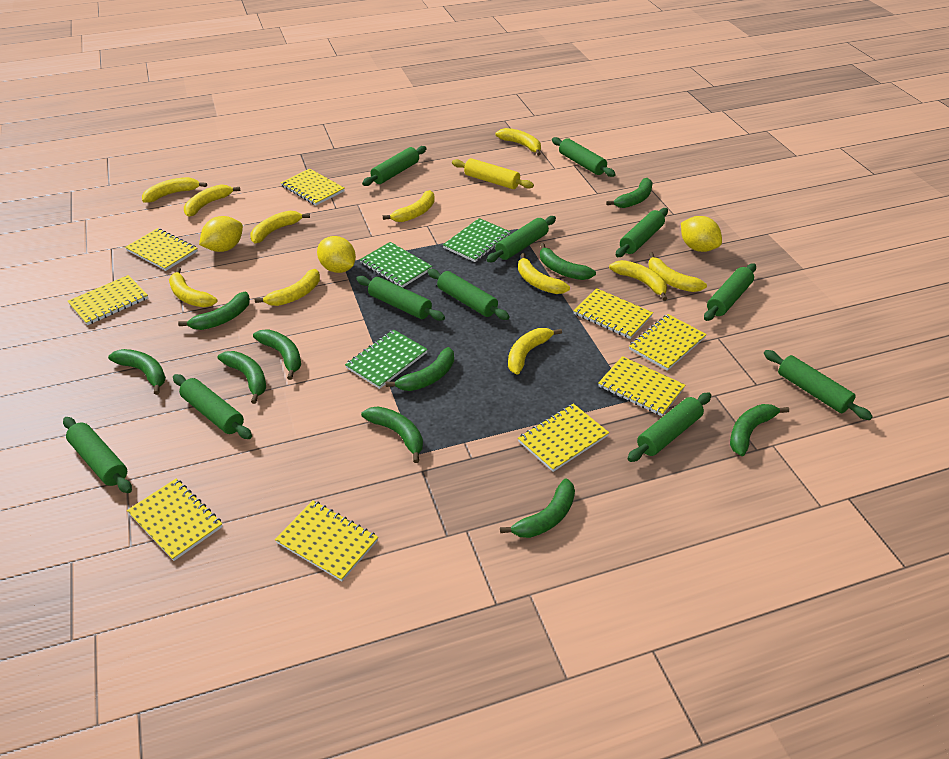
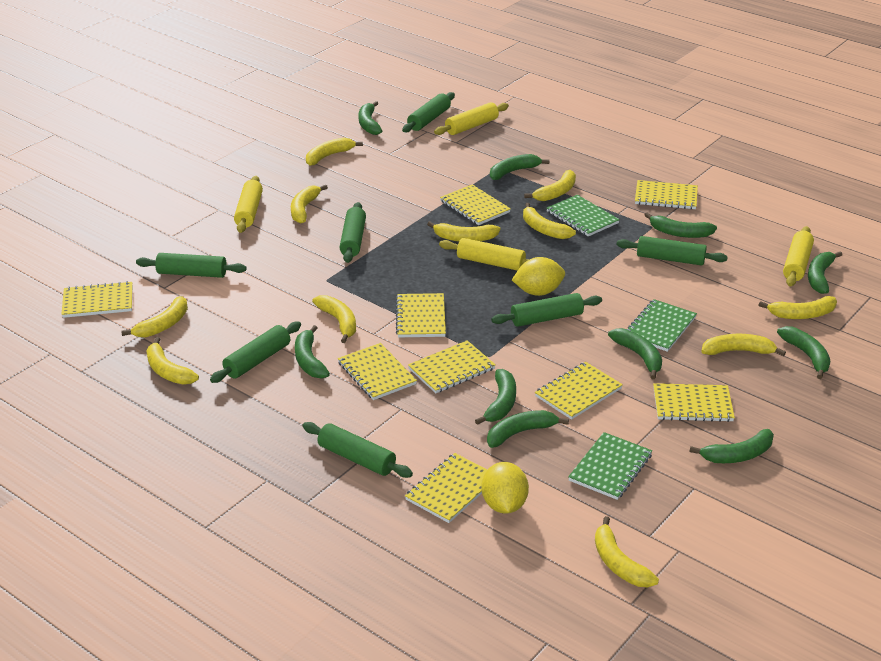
green rolling pin: [63,417,132,493] [173,374,252,439] [356,276,445,321] [362,146,427,186] [427,269,510,320] [486,216,556,262] [552,137,616,177] [616,208,668,257] [627,392,711,462] [704,263,756,321] [764,350,873,420] = 11 -> [136,253,247,278] [210,322,301,383] [302,422,413,478] [340,202,366,263] [402,92,455,132] [491,293,602,327] [617,236,728,265] = 7
yellow lemon: [199,216,243,252] [317,236,356,273] [681,216,722,252] = 3 -> [481,462,529,514] [512,257,565,296] = 2
yellow rolling pin: [452,158,534,189] = 1 -> [234,176,263,233] [434,102,509,135] [439,238,530,271] [783,226,814,287] = 4

